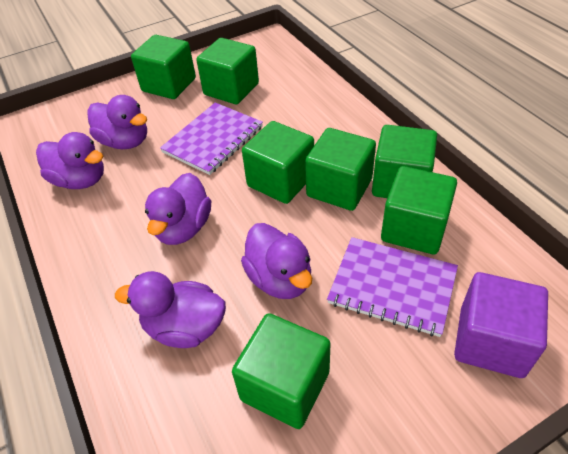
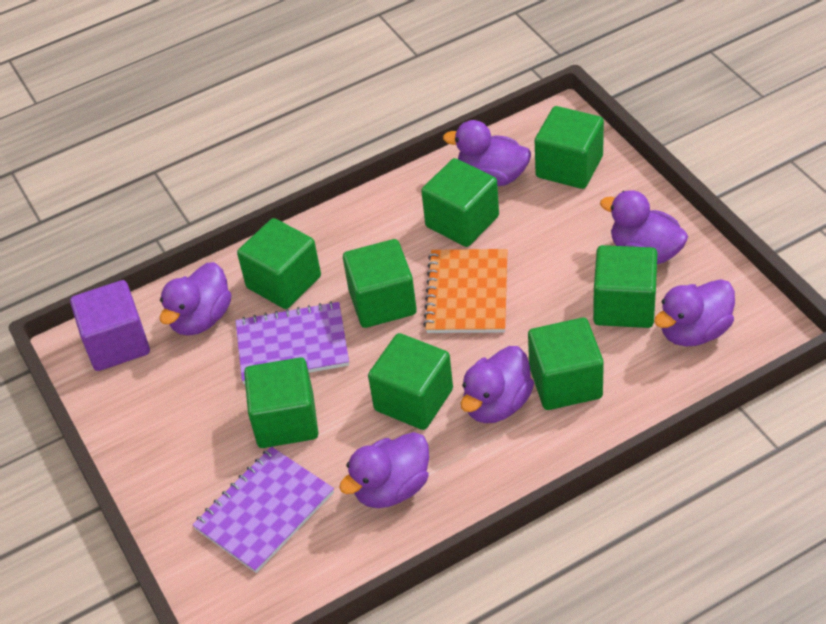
green cube: [131,35,196,99] [196,38,259,104] [232,313,331,429] [242,121,314,204] [305,128,376,211] [372,125,437,198] [381,166,457,254] = 7 -> [237,218,321,309] [244,357,318,448] [343,239,417,328] [368,333,453,430] [421,158,499,247] [528,318,604,410] [535,106,604,189] [593,245,658,328] = 8
orange notebook: none = 0 -> [423,249,508,333] = 1
purple duck: [36,132,104,189] [87,95,147,149] [115,271,226,348] [145,173,211,245] [241,223,312,299] = 5 -> [160,262,231,335] [339,432,429,508] [443,120,531,186] [461,346,534,423] [600,190,688,264] [654,279,735,347] = 6

